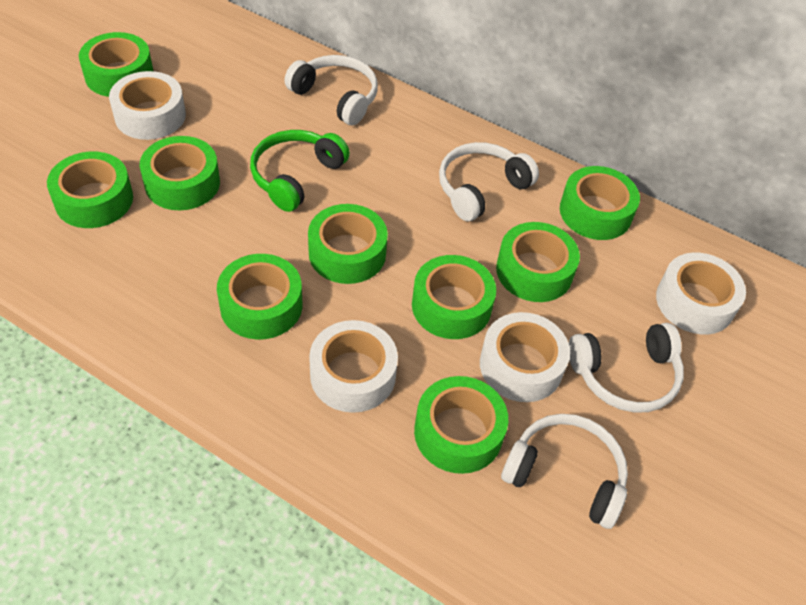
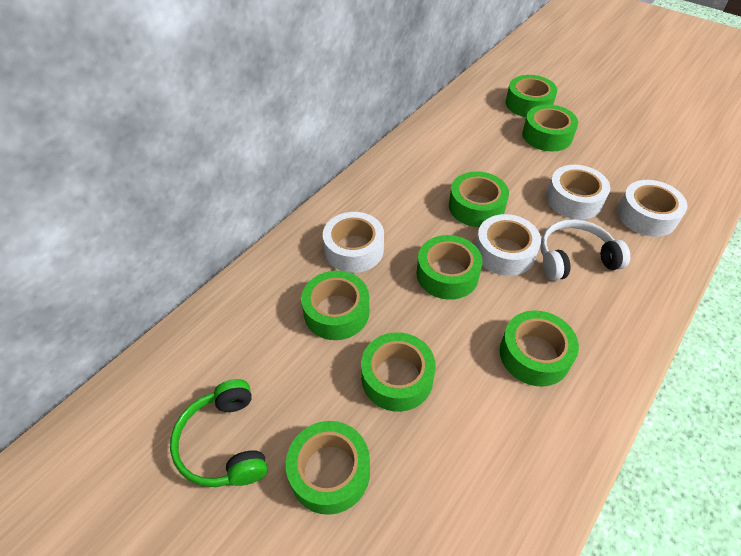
green tape: [47,152,133,228] [79,32,153,97] [140,136,220,210] [217,254,302,340] [308,204,388,284] [412,255,496,339] [414,376,508,474] [496,222,580,302] [560,166,640,240] = 9 -> [286,421,370,515] [301,271,369,340] [361,332,436,412] [416,235,483,300] [449,171,509,227] [500,310,579,387] [506,75,557,117] [522,105,578,151] = 8
white headphones: [284,55,378,126] [439,142,539,221] [501,414,628,529] [569,323,684,413] = 4 -> [541,219,630,281] = 1

